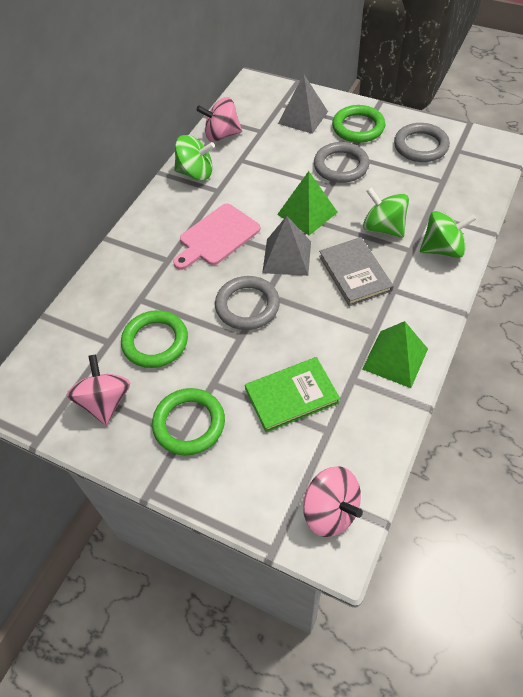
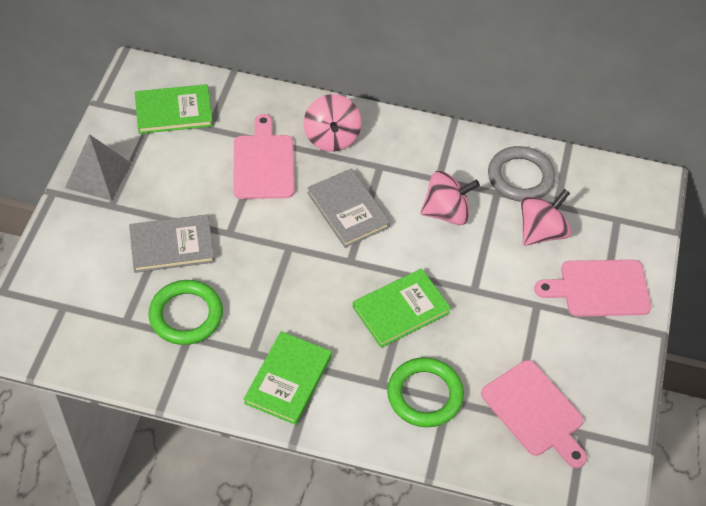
green book: [245,357,340,433] = 1 -> [135,84,213,134] [244,331,332,425] [353,269,451,348] = 3
green pyramid: [277,171,338,235] [362,321,428,388] = 2 -> none = 0
green ring: [121,310,188,368] [152,388,225,455] [332,105,385,143] = 3 -> [148,280,223,345] [387,357,464,427] = 2
green spinning top: [174,135,215,181] [363,187,409,238] [420,210,476,258] = 3 -> none = 0
grey book: [319,237,393,306] = 1 -> [129,215,215,273] [307,168,390,248] = 2
grey pyramid: [262,216,311,276] [278,74,328,134] = 2 -> [65,134,132,201] = 1
grey ring: [215,276,280,330] [314,142,369,183] [394,123,450,162] = 3 -> [488,146,555,201] = 1
pink cutting board: [173,203,260,270] = 1 -> [233,114,294,199] [481,360,587,468] [534,260,651,316] = 3

